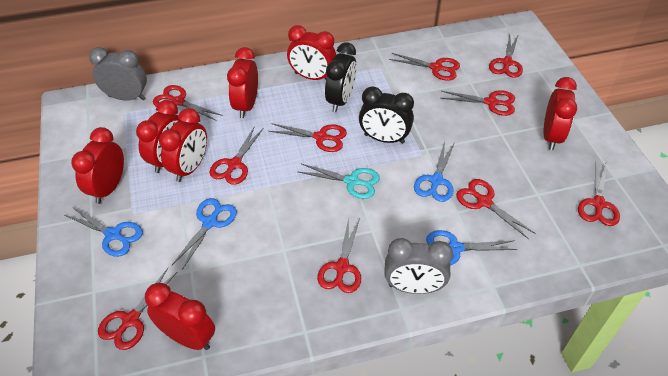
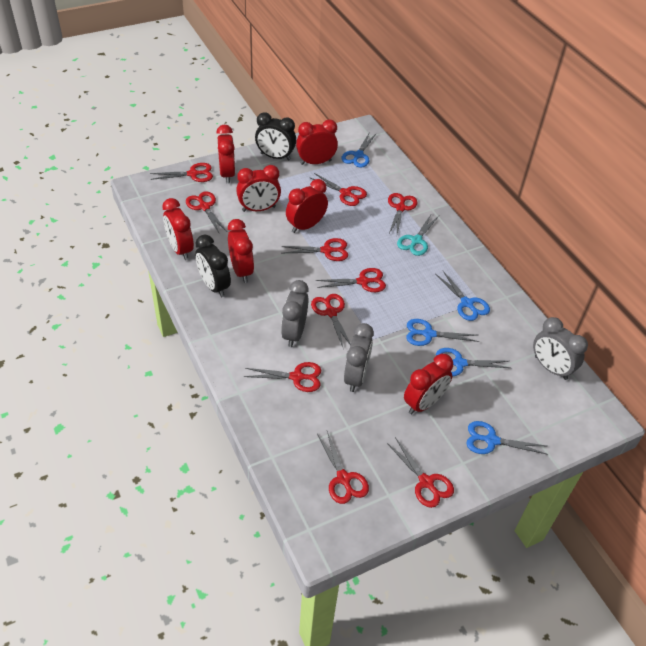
blue scissors: [65,206,143,257] [172,198,237,270] [414,141,455,202] [426,230,518,265] = 4 -> [341,133,377,167] [406,319,479,346] [436,271,490,321] [436,348,510,376] [466,421,548,455] = 5
grey clock: [89,47,147,101] [384,238,453,294] = 2 -> [281,280,309,347] [344,323,374,392] [533,317,588,380] = 3

